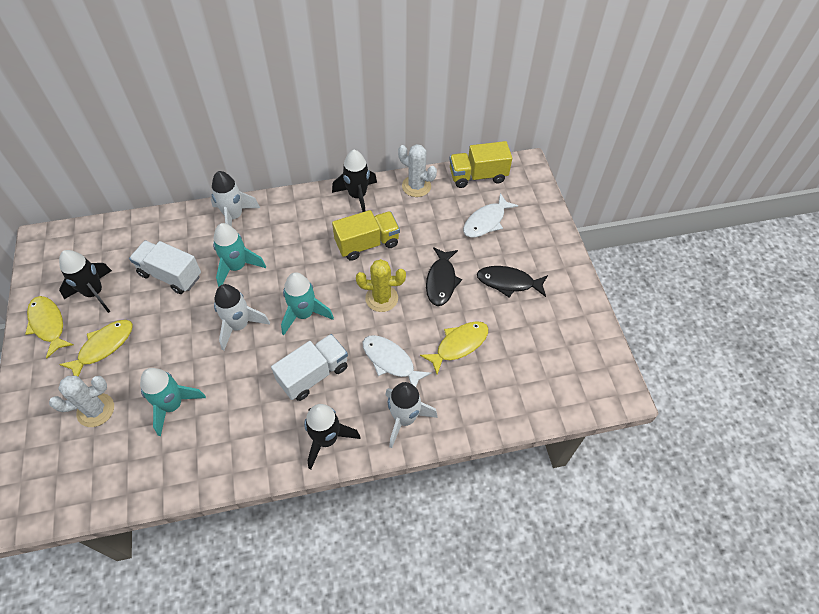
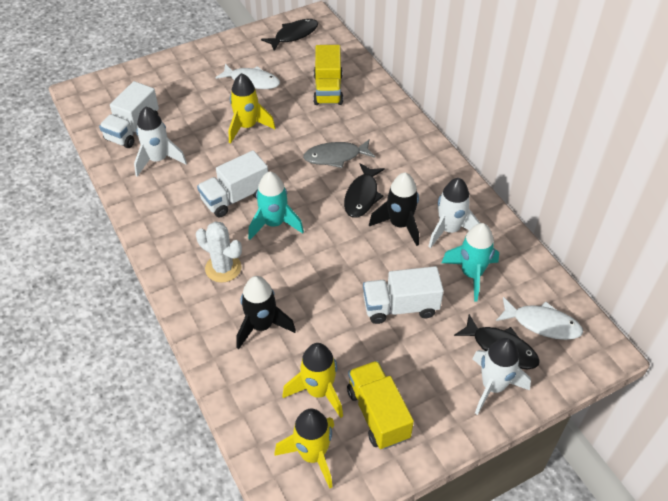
black fish: [426,247,462,306] [477,266,548,298] = 2 -> [261,19,318,51] [344,163,385,218] [454,314,540,369] = 3
black rocket: [59,250,112,313] [304,404,360,469] [332,150,377,212] = 3 -> [236,276,296,349] [369,172,419,246] = 2
grey fish: none = 0 -> [303,139,375,168] = 1
turquoise rocket: [140,368,206,436] [213,223,266,287] [281,272,334,335] = 3 -> [248,172,304,240] [441,223,499,302] = 2
white cactus: [49,376,114,427] [398,144,437,197] = 2 -> [196,221,242,283] = 1
white truck: [129,240,201,294] [271,334,348,401] = 2 -> [99,81,159,148] [197,150,268,217] [363,266,444,324] = 3
yellow cactus: [356,259,406,312] = 1 -> none = 0
yellow fish: [25,296,74,358] [59,320,133,377] [420,321,489,374] = 3 -> none = 0
yellow rocket: none = 0 -> [229,73,275,144] [274,409,334,489] [282,343,343,418] = 3

